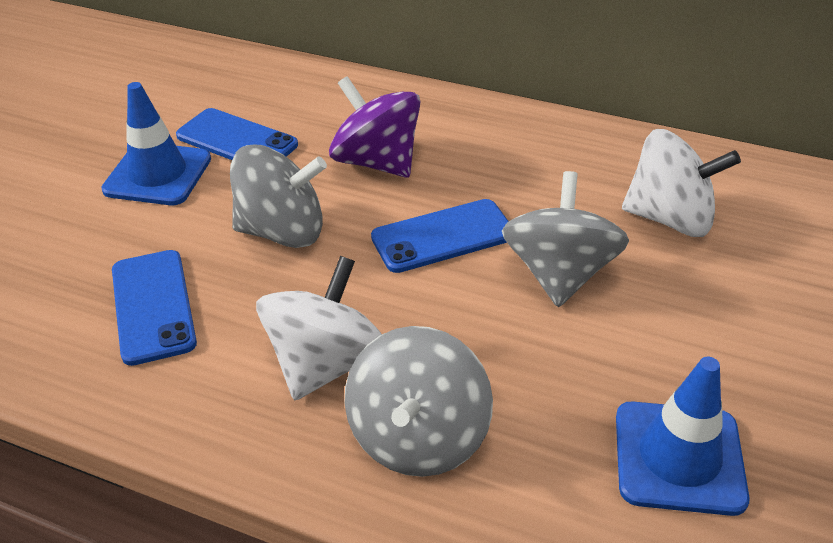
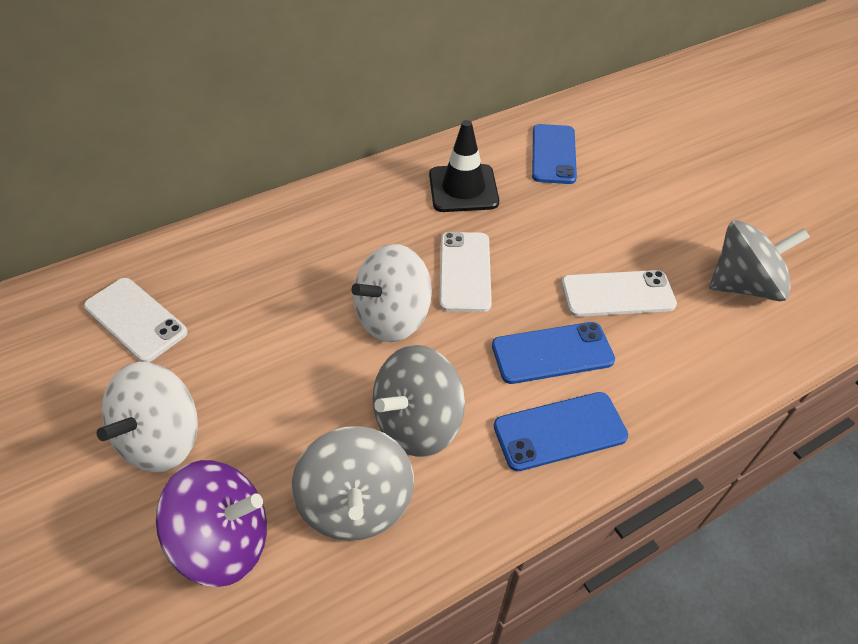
black traffic cone: none = 0 -> [429,120,499,212] = 1
blue traffic cone: [101,82,211,205] [616,357,749,516] = 2 -> none = 0
white phone: none = 0 -> [84,278,188,362] [439,232,492,312] [561,270,677,317] = 3

